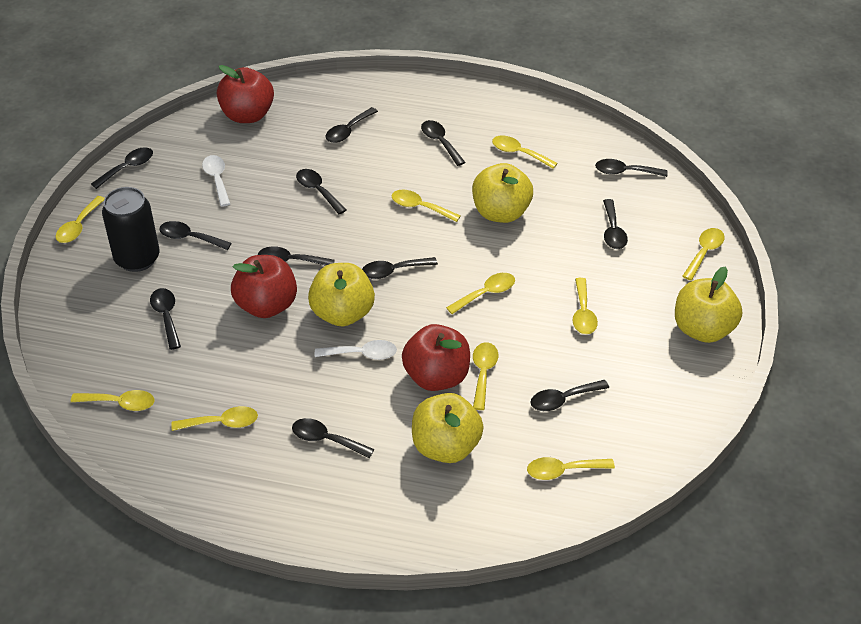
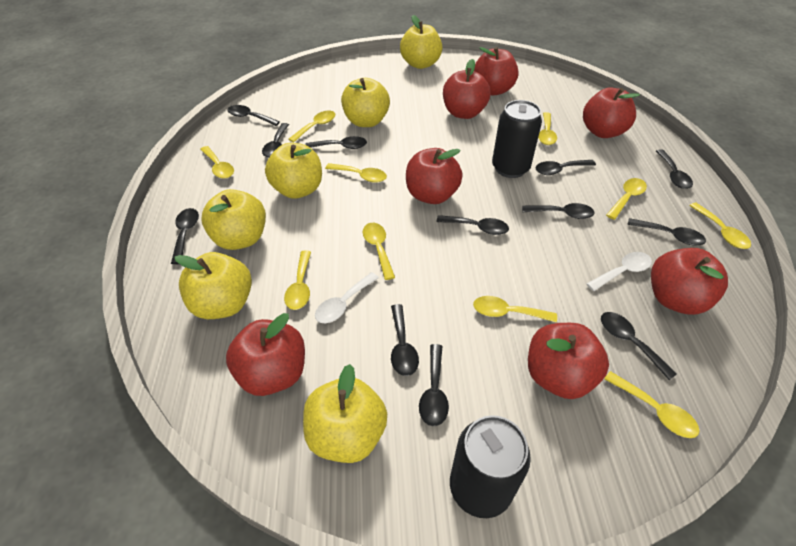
black can: [102,187,159,272] = 1 -> [450,415,531,518] [492,100,542,178] = 2
red apple: [217,65,274,123] [231,255,297,318] [402,324,470,391] = 3 -> [226,313,305,396] [406,148,463,204] [443,59,491,119] [474,47,519,96] [528,323,609,399] [583,87,640,138] [651,248,728,315] = 7
yellow apple: [308,263,375,326] [412,393,484,463] [472,163,533,223] [675,267,742,343] = 4 -> [174,252,252,319] [201,189,266,250] [265,143,322,199] [303,364,387,463] [341,78,390,127] [400,15,443,69] = 6

